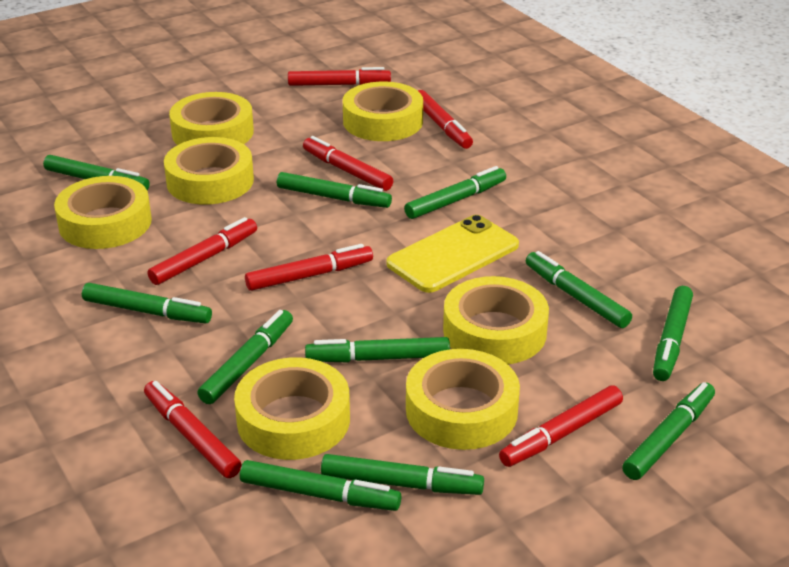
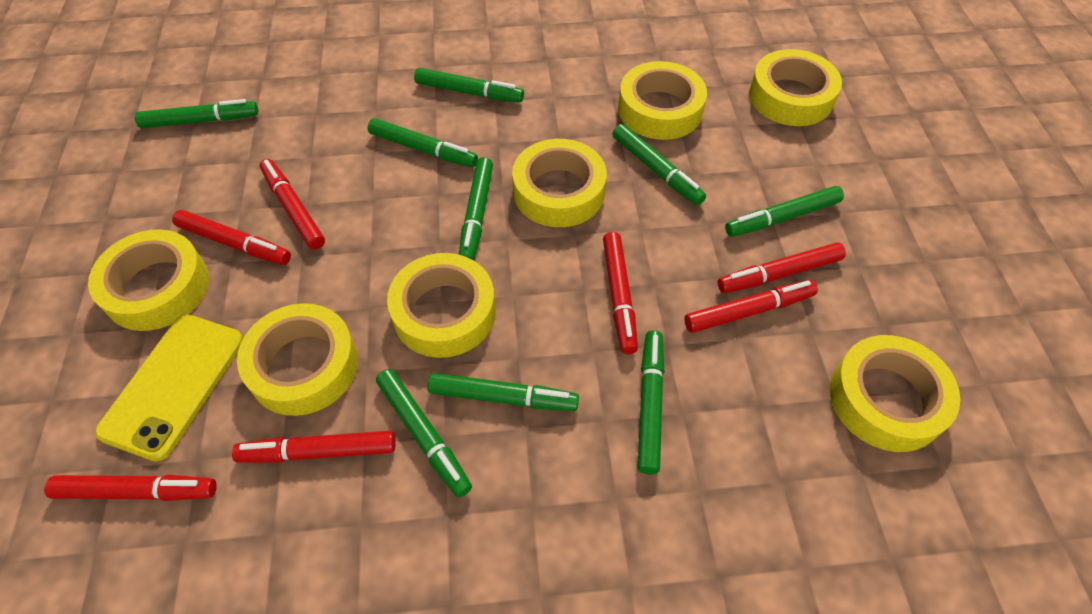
green marker: [43,155,150,190] [82,283,212,323] [197,310,293,404] [240,460,401,511] [277,172,392,208] [305,337,450,363] [321,454,484,495] [404,166,506,219] [526,251,632,328] [622,382,715,480] [653,286,693,381] = 11 -> [134,99,258,128] [368,118,478,168] [376,369,472,498] [414,68,524,103] [427,373,579,411] [459,157,493,260] [613,124,706,205] [638,330,664,474] [725,186,844,237] = 9

